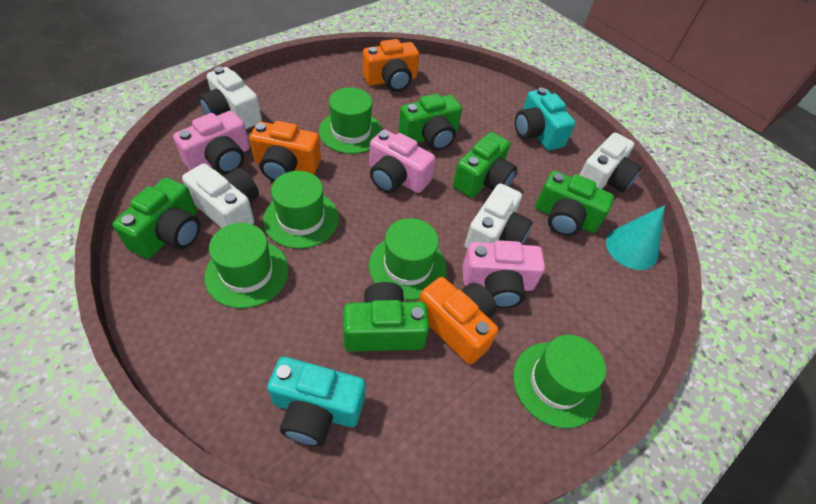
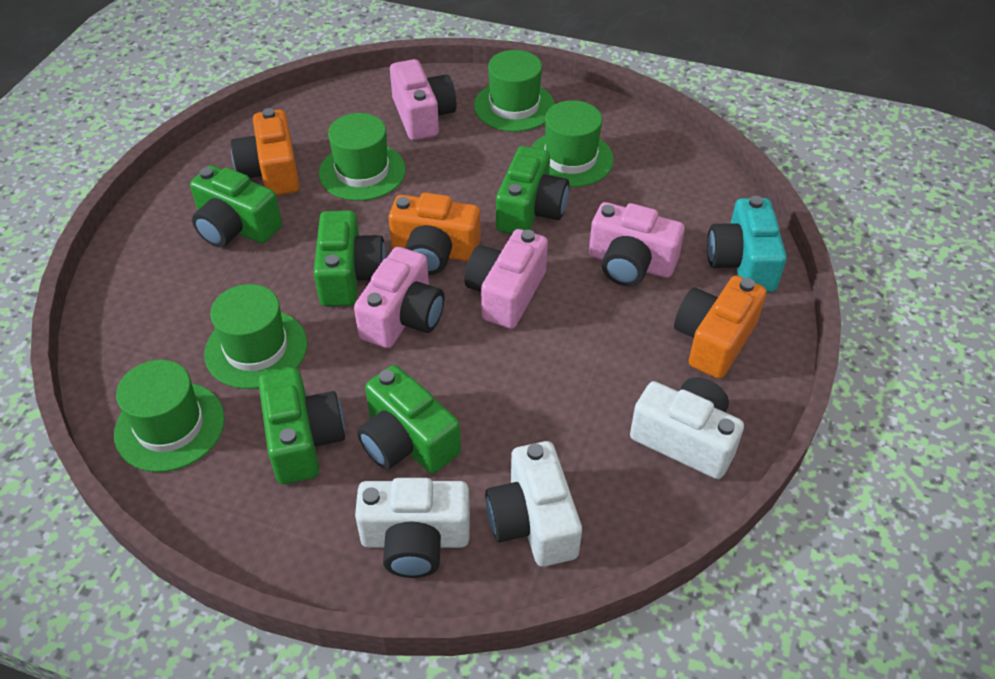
pink camera: [173,111,250,174] [369,130,435,193] [462,240,545,308] = 3 -> [354,247,444,348] [390,59,456,140] [464,229,548,329] [589,202,685,286] = 4
turquoise camera: [267,357,366,446] [515,87,576,150] = 2 -> [707,196,787,292] = 1
turquoise cone: [606,205,665,270] = 1 -> none = 0
white camera: [182,164,259,228] [199,67,262,129] [465,183,533,249] [579,133,642,192] = 4 -> [355,478,470,578] [485,441,582,567] [630,377,744,479] = 3

